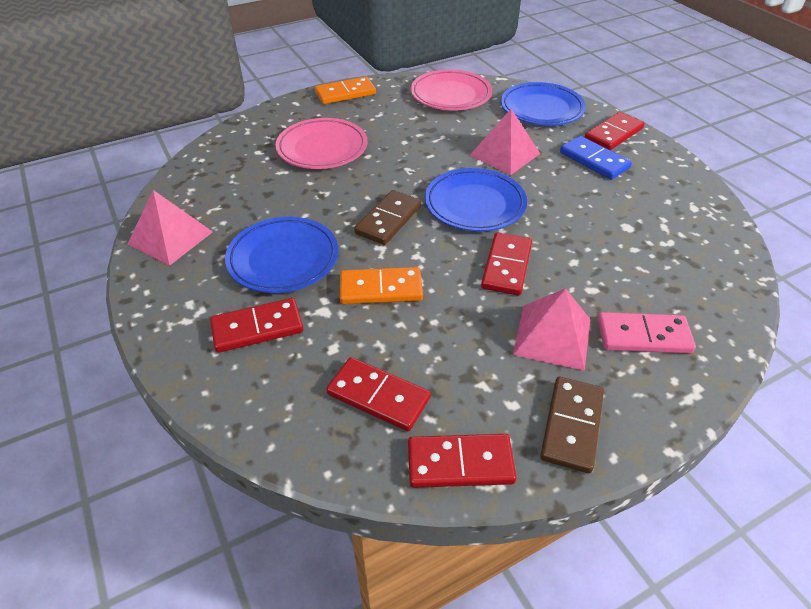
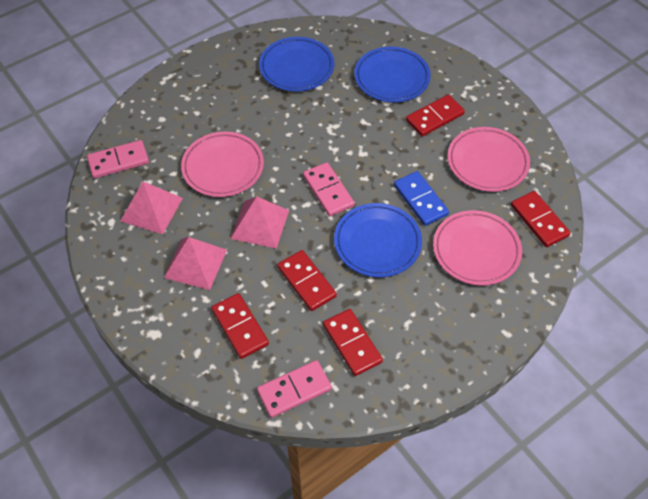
brown domino: [354,190,421,245] [540,377,604,473] = 2 -> none = 0
orange domino: [315,77,376,104] [340,267,423,304] = 2 -> none = 0
pink domino: [598,312,696,353] = 1 -> [87,140,149,178] [257,360,332,418] [303,162,354,216] = 3
pink plate: [276,118,368,169] [411,70,492,110] = 2 -> [181,132,264,197] [433,210,522,286] [448,127,530,192] = 3

